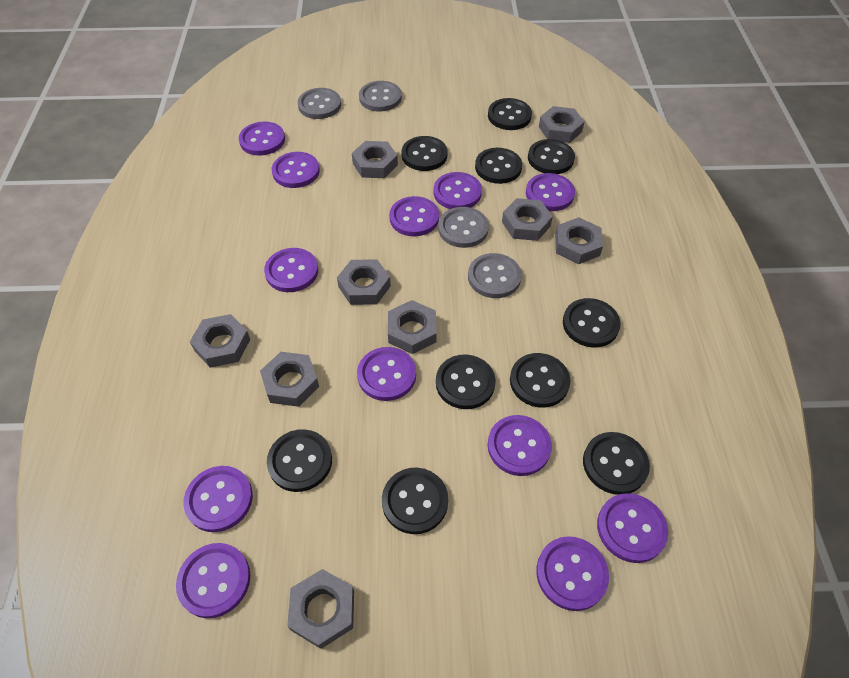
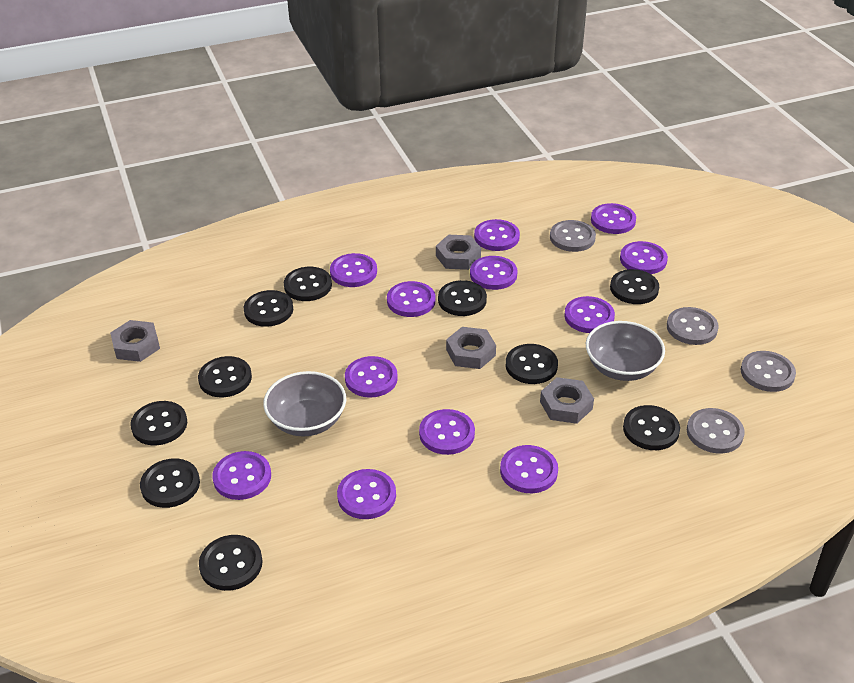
grey bowl: none = 0 -> [263,371,346,436] [586,321,665,381] = 2
grey nut: [190,314,250,368] [260,352,319,407] [287,569,354,649] [337,259,391,305] [352,141,398,178] [388,300,437,354] [502,198,553,241] [539,106,584,143] [555,217,603,264] = 9 -> [110,320,160,362] [436,235,481,270] [446,327,496,369] [540,377,594,424] = 4

